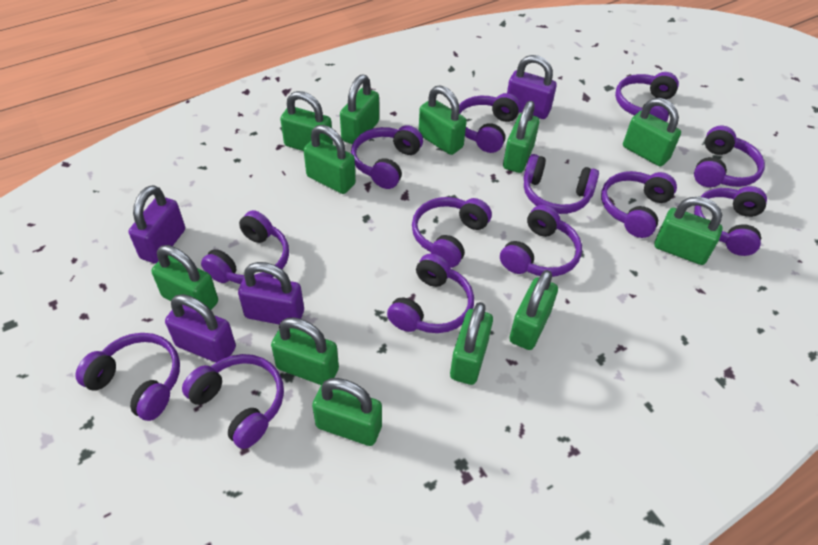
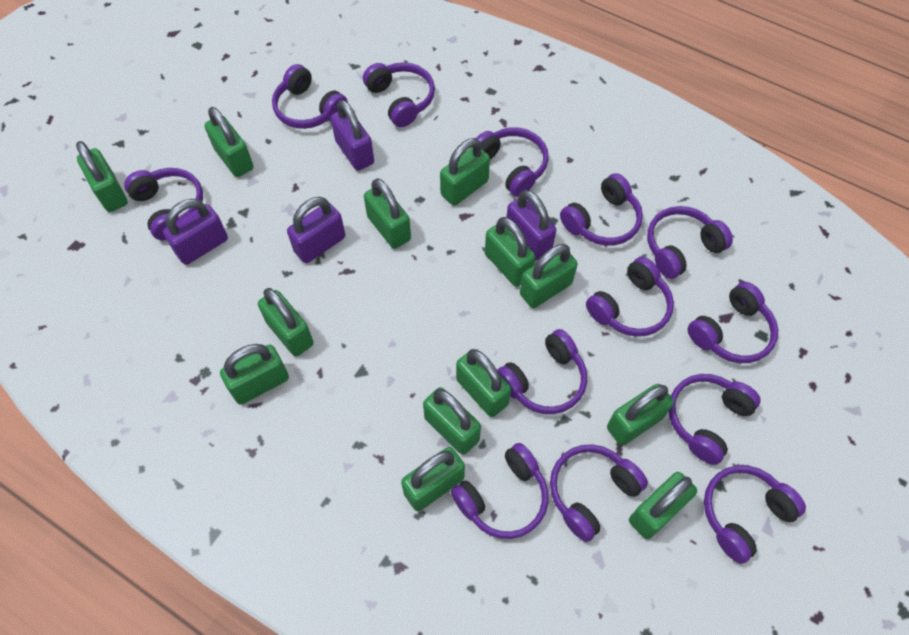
green padlock: [151,245,218,310] [271,317,339,385] [280,91,333,151] [303,125,356,194] [312,378,382,446] [340,75,379,144] [419,85,467,155] [450,302,493,385] [503,101,539,173] [509,270,558,350] [623,98,681,166] [654,197,723,265] = 12 -> [76,141,128,212] [204,107,254,177] [220,344,289,405] [258,288,314,356] [364,178,411,249] [401,447,465,511] [423,387,481,455] [440,138,490,206] [456,349,511,417] [485,217,536,287] [520,244,578,308] [607,384,674,446] [629,472,697,539] = 13

